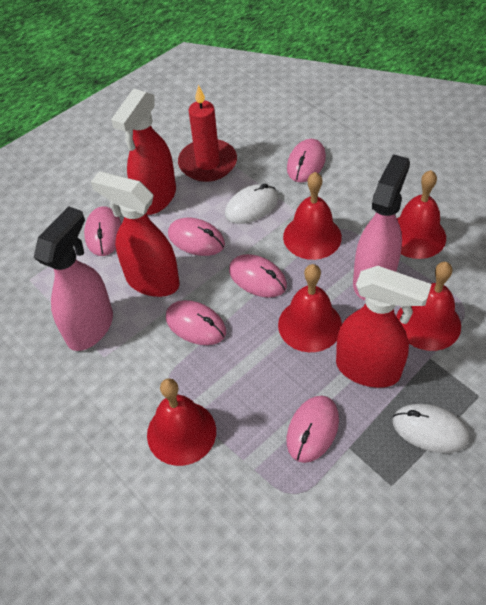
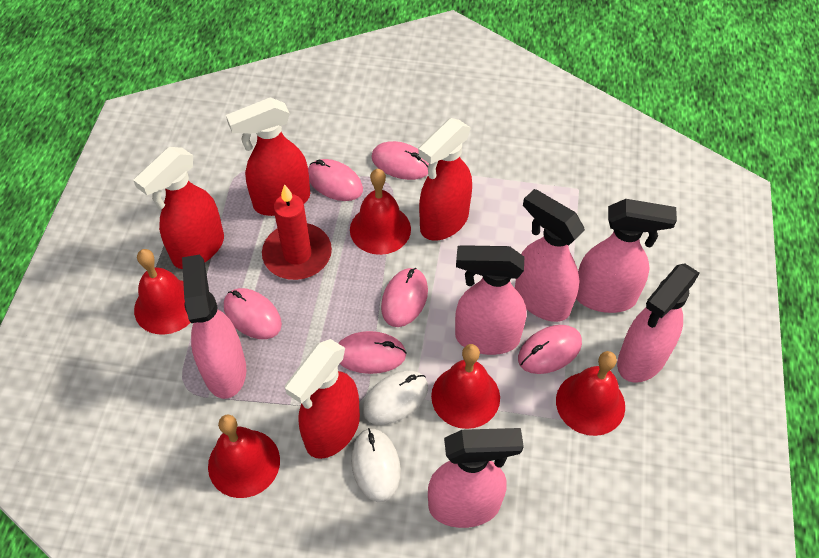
pink spray bottle: [34,206,113,351] [353,154,410,300] = 2 -> [182,255,246,399] [428,428,524,528] [455,245,527,355] [515,189,585,322] [576,199,677,313] [617,264,700,383] = 6
red spray bottle: [91,171,180,297] [111,89,176,215] [336,266,432,388] = 3 -> [133,147,224,269] [226,97,310,216] [285,339,360,459] [418,118,472,241] = 4

